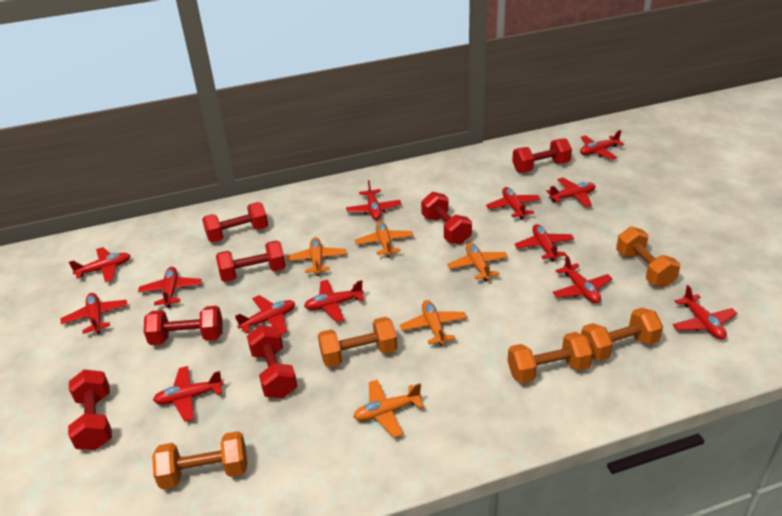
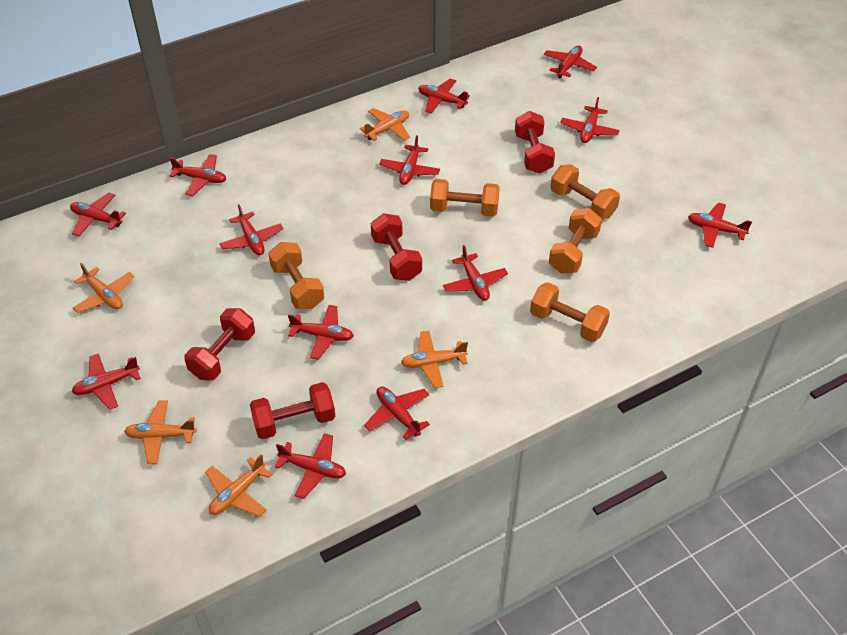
red dumbbell: [68,370,112,450] [144,306,223,345] [202,202,268,242] [216,240,286,282] [247,325,298,398] [421,192,472,244] [512,138,572,173] = 7 -> [184,308,255,380] [250,382,335,439] [371,213,422,281] [515,111,555,174] = 4

